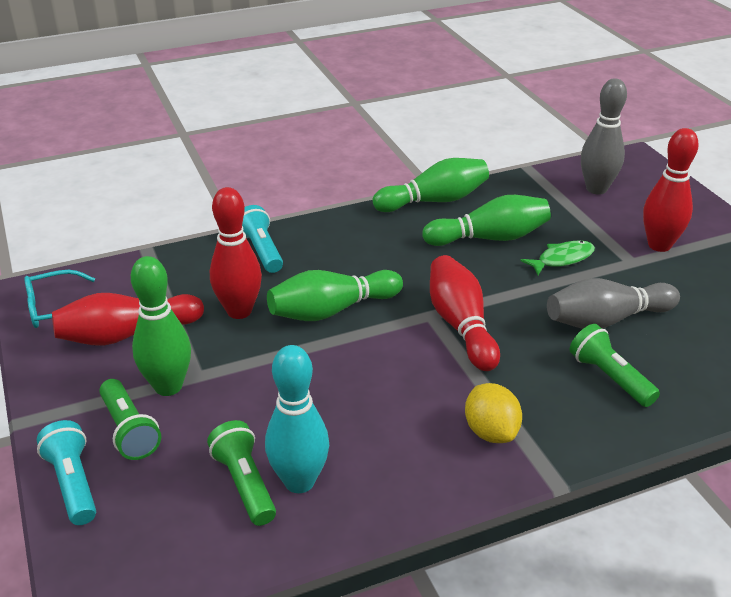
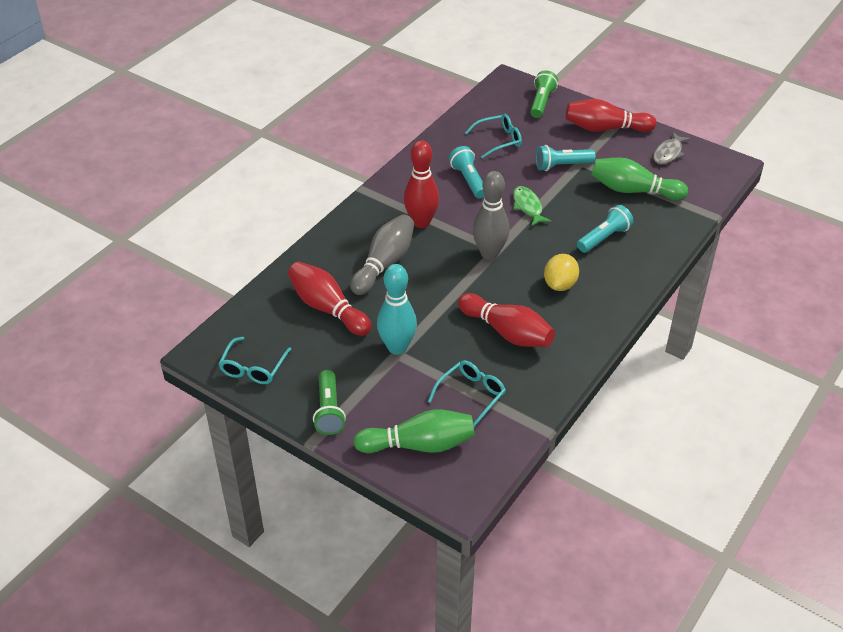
green bowling pin: [131,256,191,396] [267,270,403,321] [373,158,489,212] [422,195,551,246] = 4 -> [353,409,475,453] [591,158,688,200] = 2
green flashlight: [99,379,161,460] [207,420,276,526] [570,324,660,407] = 3 -> [313,370,346,435] [530,70,558,118] = 2
grey fish: none = 0 -> [653,132,691,164] = 1
turquoise flashlight: [37,420,96,525] [242,205,283,273] = 2 -> [449,146,485,198] [536,145,596,171] [577,205,634,253] = 3
turquoise glasses: [24,270,95,328] = 1 -> [218,337,291,384] [428,360,506,427] [465,114,522,159] = 3

